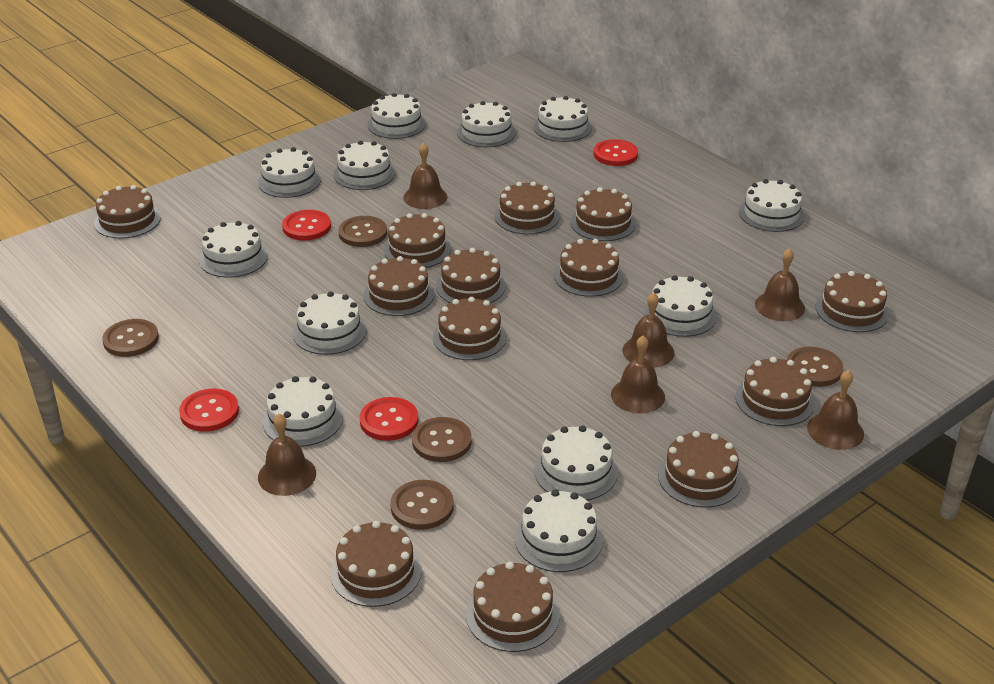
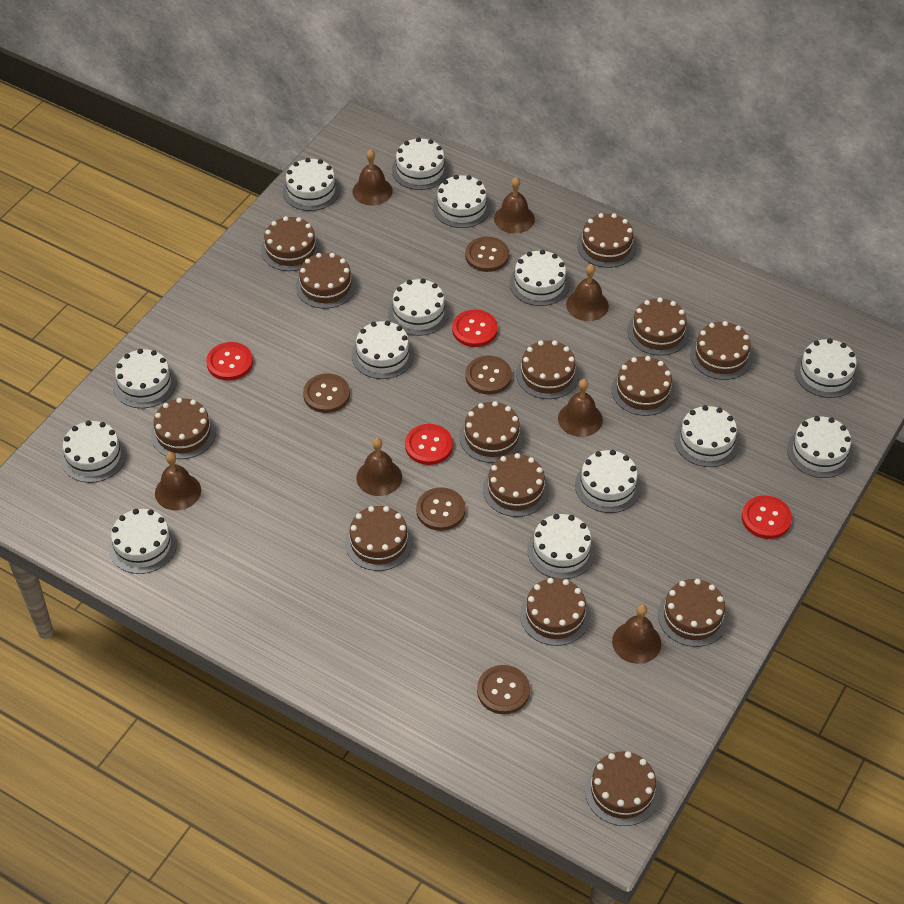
brown bell: [258,414,316,496] [403,143,447,209] [611,335,665,413] [622,292,674,368] [755,248,805,321] [807,370,864,450] = 6 -> [155,452,201,511] [352,149,393,205] [356,438,402,496] [494,177,535,233] [558,379,603,437] [566,264,609,321] [612,604,661,664] = 7
brown cake: [94,185,161,238] [331,521,422,607] [364,256,434,316] [384,213,451,268] [433,297,507,360] [436,248,506,303] [466,562,560,652] [494,181,560,234] [554,239,624,297] [571,187,636,241] [658,431,743,508] [736,357,815,426] [816,271,889,332] = 13 -> [151,398,216,459] [261,216,321,271] [296,253,356,309] [345,506,413,571] [459,401,524,463] [483,453,549,517] [516,340,579,399] [520,578,590,646] [577,213,637,268] [585,751,660,826] [611,356,675,416] [628,297,690,356] [658,579,728,647] [690,321,753,380] = 14
white cake: [199,221,268,277] [258,147,321,198] [263,376,343,447] [293,291,366,355] [333,140,396,190] [368,93,426,139] [457,101,516,147] [515,490,603,572] [534,96,592,142] [534,425,618,500] [644,275,717,337] [739,179,804,232] = 12 -> [61,420,127,483] [109,509,177,574] [113,349,177,408] [282,158,340,211] [352,321,414,379] [388,279,450,336] [392,137,449,190] [433,175,491,228] [509,250,570,306] [527,514,596,579] [575,450,641,513] [674,405,740,467] [787,416,853,478] [795,338,858,398] = 14

